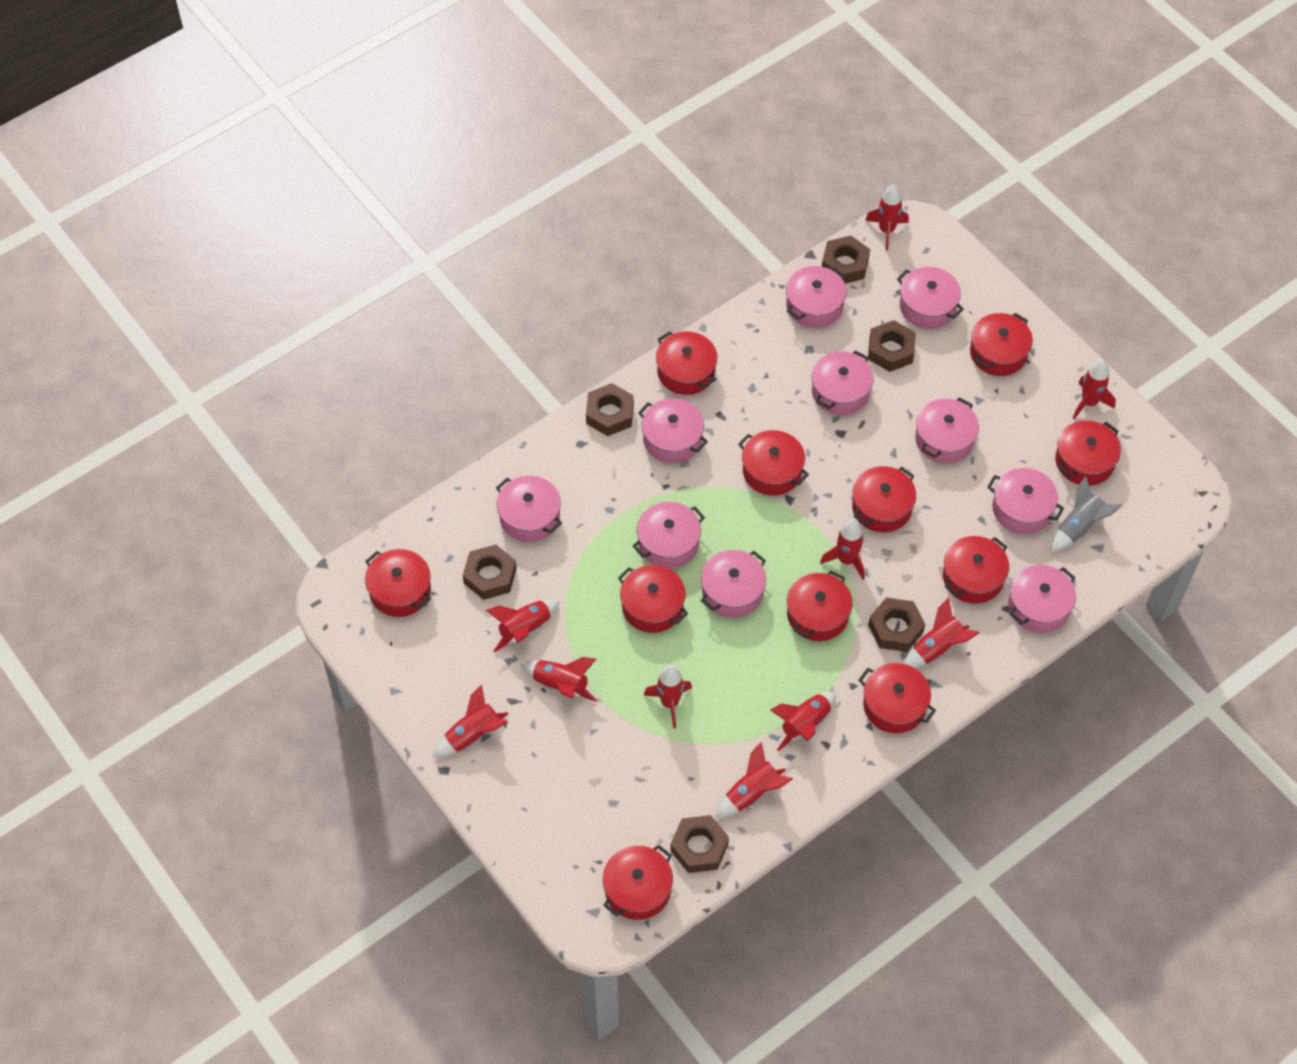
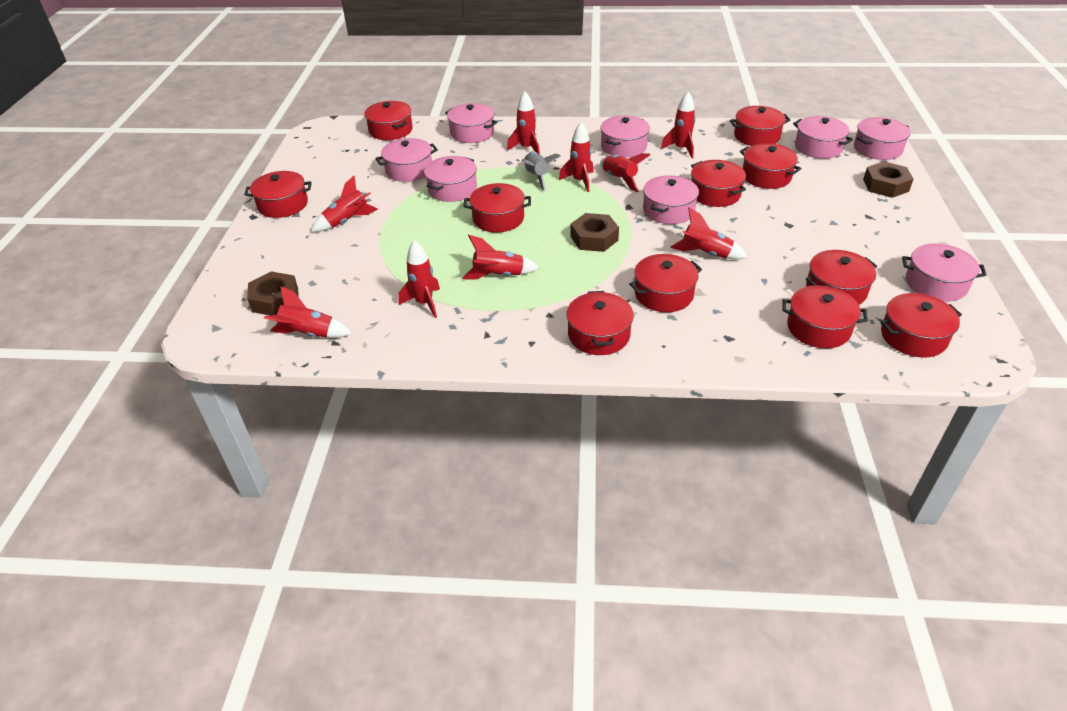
brown nut: [463,544,517,600] [586,383,634,436] [670,815,729,873] [822,236,870,284] [868,320,916,372] [868,598,925,652] = 6 -> [247,271,298,316] [571,213,619,252] [863,161,914,198] = 3
pink pot: [496,476,562,542] [633,502,705,569] [638,398,708,463] [701,550,766,618] [786,266,846,328] [812,350,874,415] [897,267,964,329] [915,397,979,464] [987,468,1064,534] [1008,565,1076,633] = 10 -> [375,138,438,182] [424,156,477,202] [445,103,497,143] [601,116,650,157] [643,175,699,224] [793,116,853,159] [854,117,911,160] [902,243,986,302] = 8
red rocket: [433,684,508,758] [486,599,560,652] [521,657,598,702] [644,665,692,728] [715,742,793,818] [770,692,836,752] [820,519,865,580] [865,184,909,251] [904,597,980,669] [1073,359,1116,419] = 10 -> [264,286,352,338] [311,176,378,232] [398,240,440,318] [462,235,539,280] [507,92,540,154] [559,122,594,192] [600,153,650,192] [661,91,696,158] [670,208,748,259] = 9

